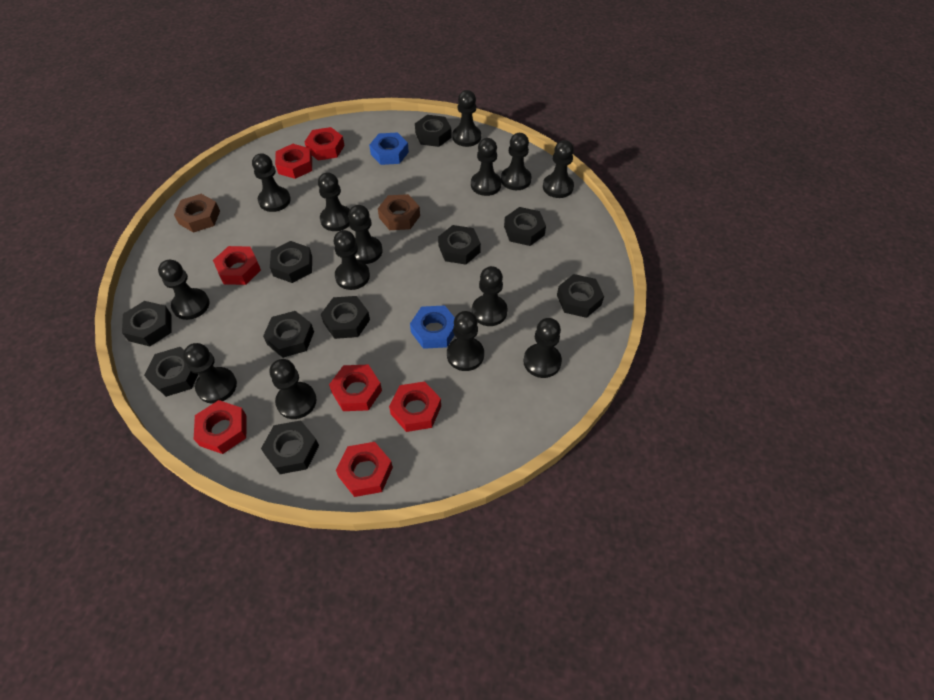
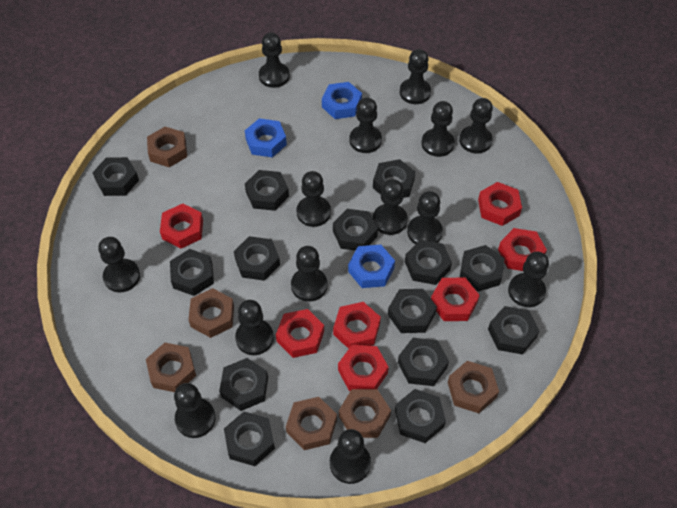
black nut: [122,301,171,346] [144,347,198,397] [261,420,319,474] [263,311,314,358] [270,241,312,283] [321,296,370,339] [415,115,452,147] [438,225,481,265] [504,207,546,246] [557,274,604,318] = 10 -> [92,157,139,196] [170,249,214,296] [219,358,268,411] [224,411,275,466] [234,236,280,281] [245,170,289,211] [333,209,378,251] [373,159,415,198] [388,289,437,333] [395,389,446,443] [398,338,449,386] [405,240,452,285] [460,245,505,292] [488,306,539,355] = 14
blue nut: [369,132,409,165] [410,305,455,349] = 2 -> [245,118,287,157] [322,82,362,119] [348,245,395,288] = 3
brown nut: [174,194,220,233] [378,194,420,230] = 2 -> [146,343,196,392] [147,127,187,168] [188,288,234,338] [286,397,337,450] [339,389,391,438] [448,361,499,413] = 6

